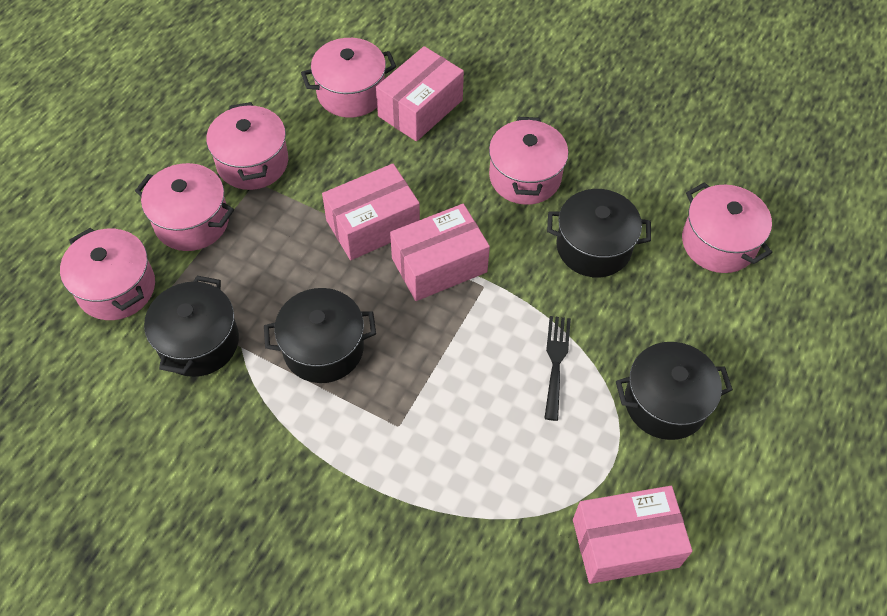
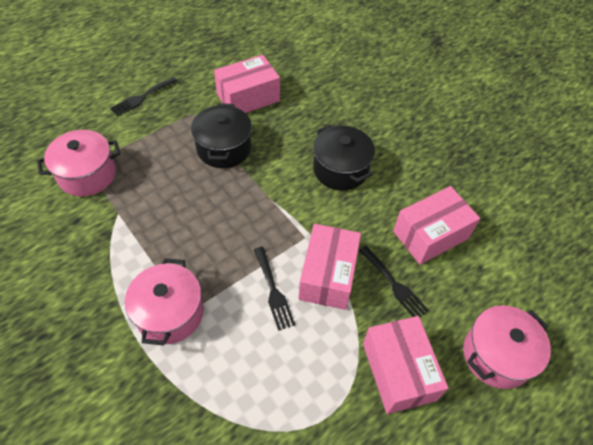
black fork: [544,316,571,421] = 1 -> [110,77,178,116] [254,247,295,331] [359,246,429,317] = 3
black pot: [144,276,239,377] [264,288,376,383] [547,189,651,277] [616,342,733,440] = 4 -> [191,103,252,168] [313,124,375,191] = 2
pink pot: [60,227,155,320] [135,163,234,251] [206,102,288,190] [301,38,396,118] [489,117,569,205] [682,182,772,273] = 6 -> [37,130,120,197] [125,258,203,346] [463,305,551,389] = 3

